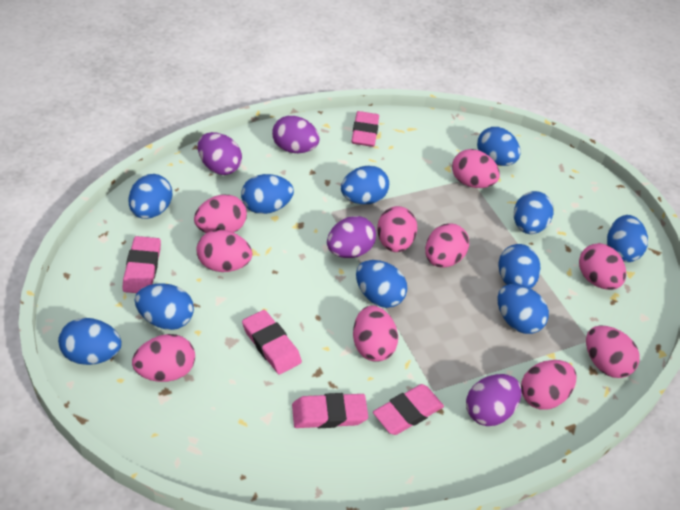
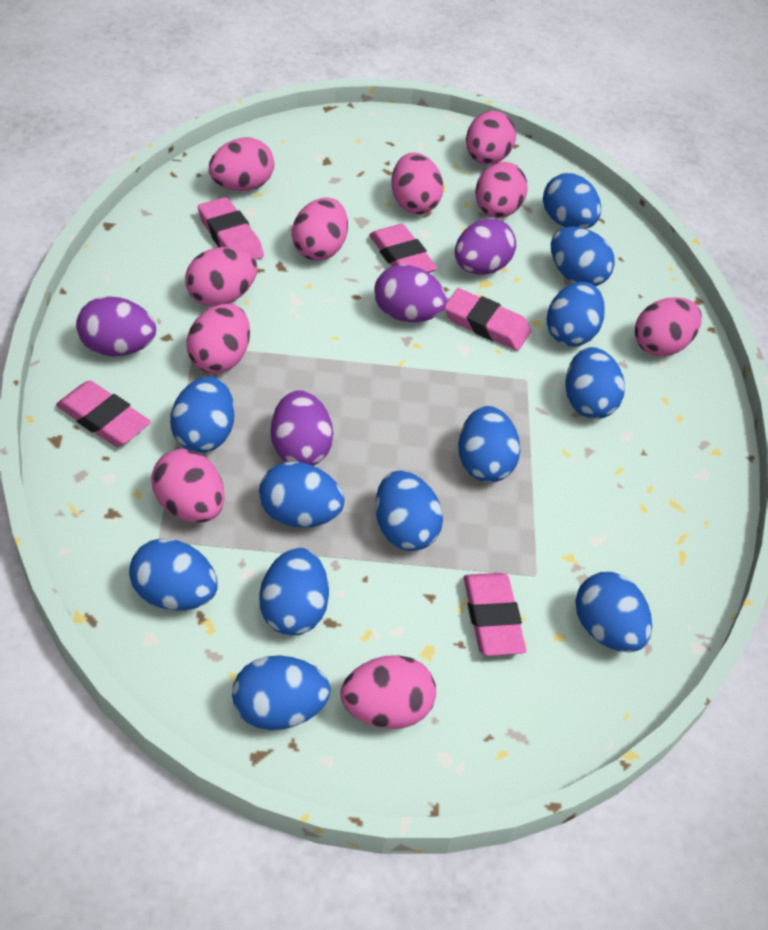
blue egg: [58,318,122,365] [128,174,172,219] [135,283,194,330] [241,174,294,214] [341,166,389,204] [356,260,407,308] [477,127,520,166] [498,244,540,288] [498,284,549,334] [514,191,554,234] [607,215,648,262] = 11 -> [129,538,218,610] [170,376,235,453] [232,655,331,730] [259,462,345,528] [259,548,329,635] [375,471,443,551] [458,406,520,482] [543,173,601,229] [547,282,605,347] [551,227,615,286] [565,347,625,419] [575,572,652,652] = 12

